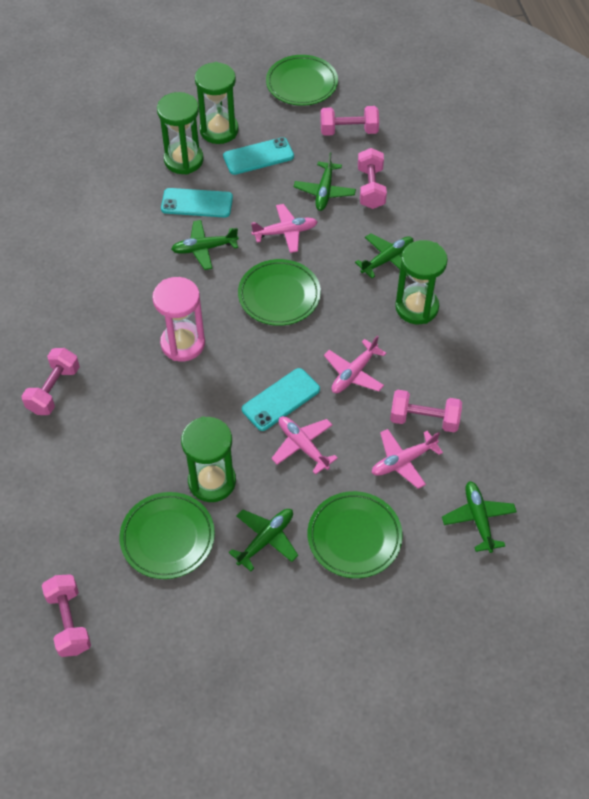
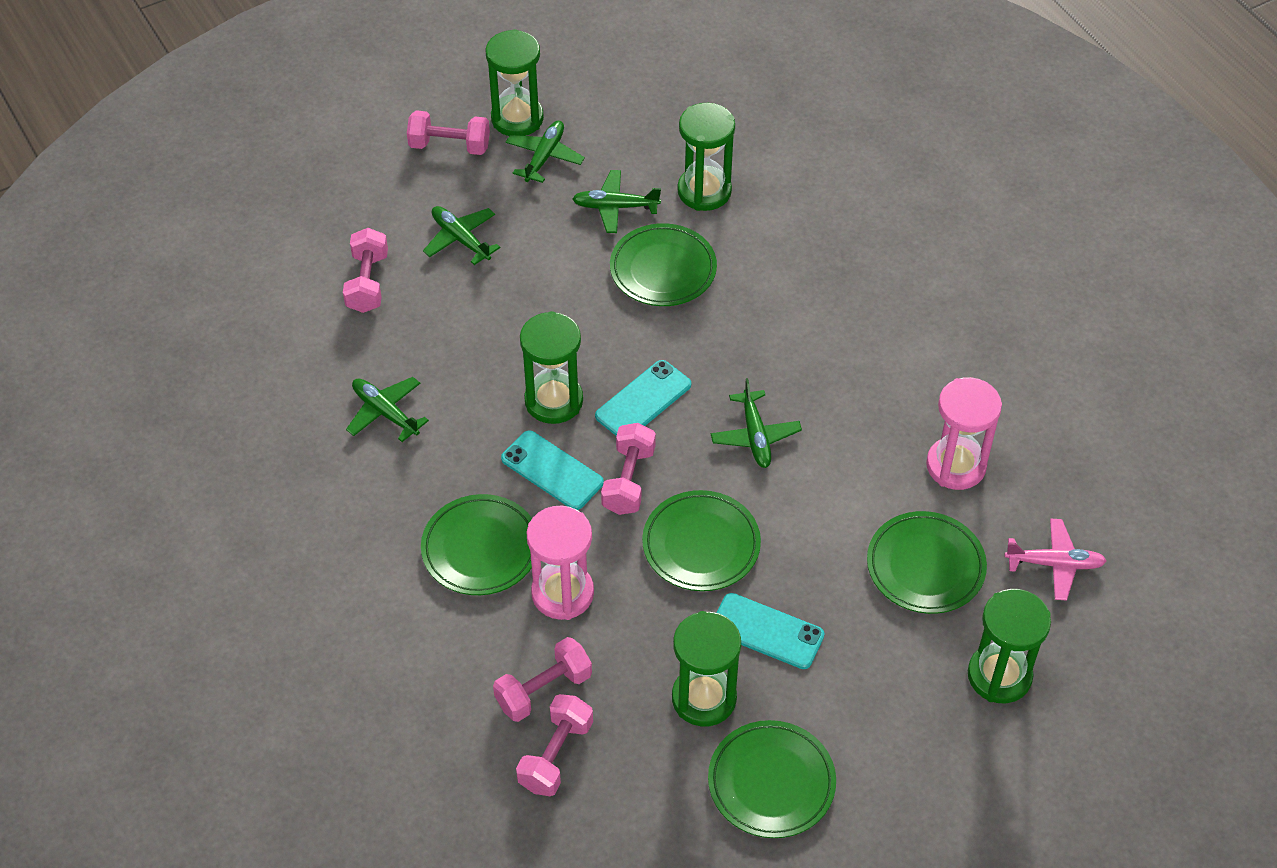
green hourglass: [157,92,204,175] [181,416,236,502] [195,62,239,144] [395,240,448,324] = 4 -> [485,29,544,136] [520,311,583,424] [672,611,741,727] [677,103,735,211] [968,589,1051,703] = 5
green plate: [119,492,215,579] [238,259,321,326] [266,55,338,106] [308,491,403,578] = 4 -> [421,494,532,595] [610,223,717,306] [642,490,761,591] [708,720,836,838] [867,511,987,614] = 5
pink hourglass: [152,277,205,361] = 1 -> [527,506,594,620] [926,377,1002,490] = 2
pink plane: [251,204,317,253] [271,416,338,475] [324,335,386,393] [372,429,443,489] = 4 -> [1005,518,1106,600] = 1

